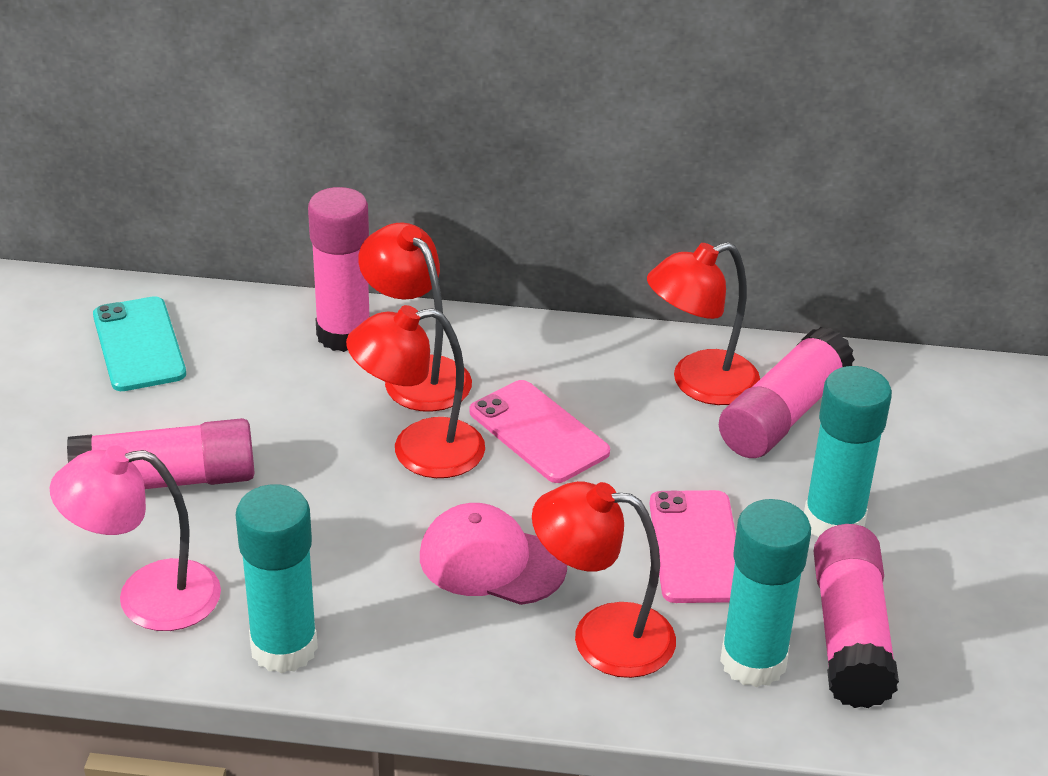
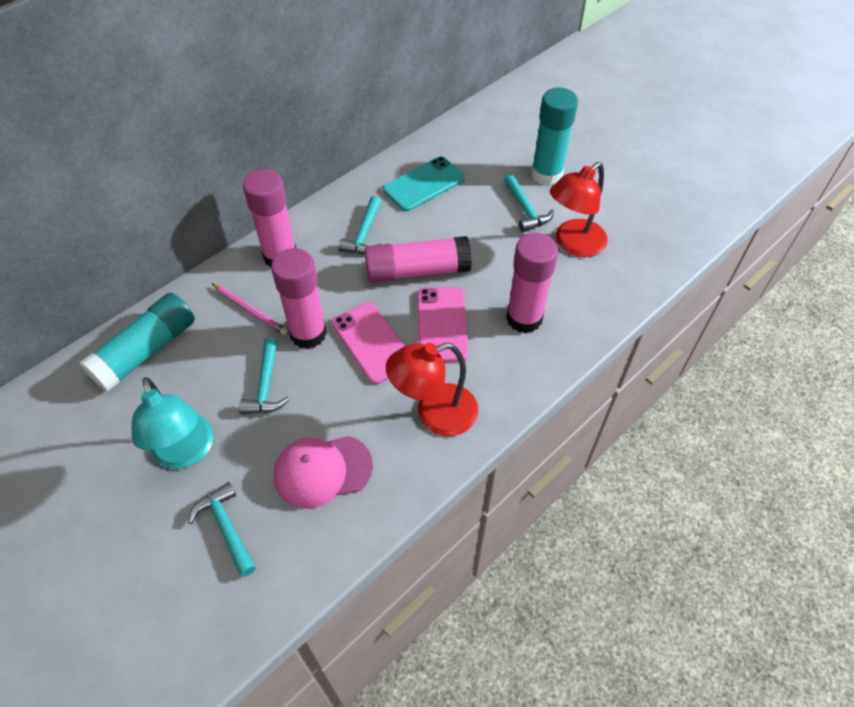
pink lamp: [50,445,221,631] = 1 -> none = 0
pink pencil: none = 0 -> [212,283,287,335] = 1
red lamp: [346,305,485,478] [358,222,472,412] [532,481,676,678] [647,242,760,405] = 4 -> [386,343,478,436] [550,162,608,257] = 2
turquoise glue stick: [236,484,318,673] [720,499,811,687] [804,366,892,538] = 3 -> [80,293,195,392] [531,88,578,186] = 2
turquoise hammer: none = 0 -> [188,482,256,577] [239,338,289,414] [338,196,381,254] [504,174,554,232] = 4
turquoise lamp: none = 0 -> [132,377,214,469] = 1

